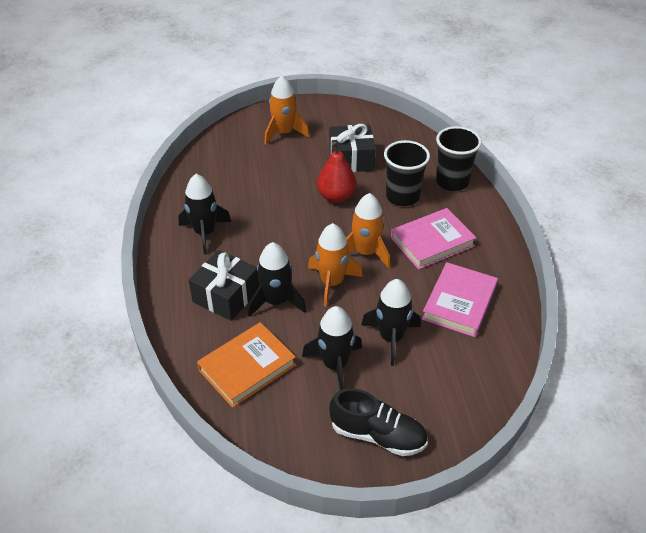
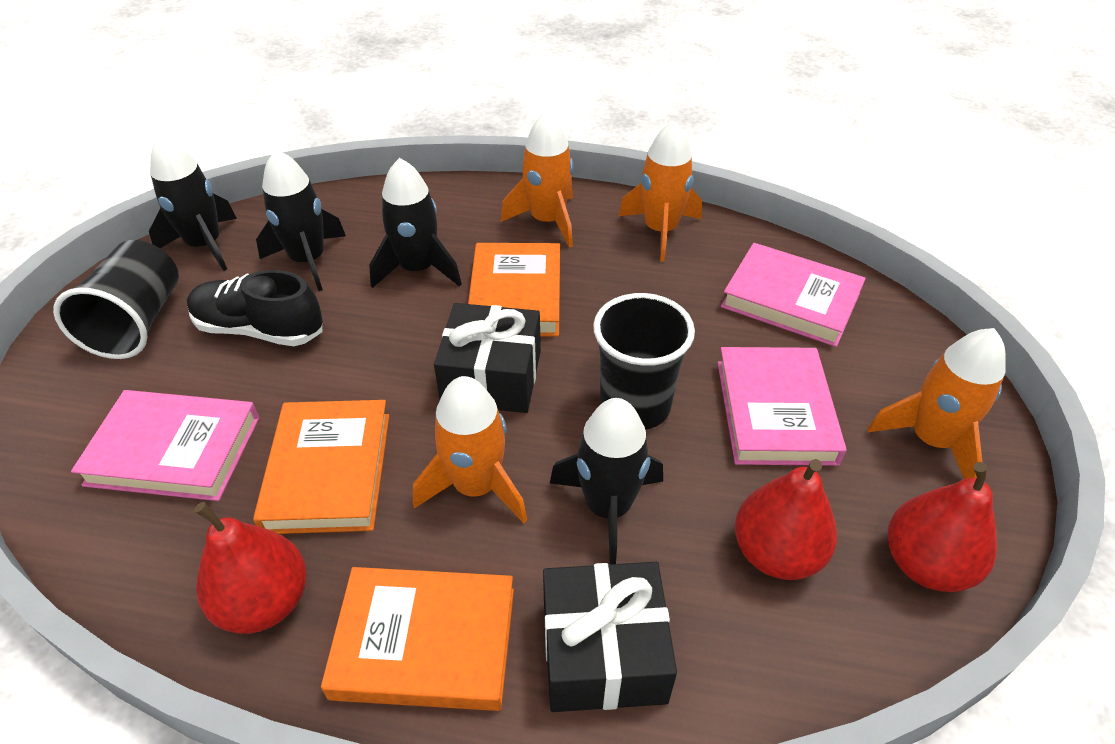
orange book: [197,322,296,408] = 1 -> [253,400,389,534] [321,567,514,711] [468,243,560,337] = 3
orange rocket: [264,76,310,145] [308,223,363,307] [346,193,390,268] = 3 -> [413,376,527,523] [501,111,574,248] [619,121,702,262] [867,328,1006,479] = 4
pink book: [391,208,477,270] [422,262,498,337] = 2 -> [71,390,259,501] [718,347,847,466] [721,243,865,347] = 3
red pear: [317,142,357,203] = 1 -> [194,502,307,634] [735,459,837,580] [888,462,997,592] = 3

